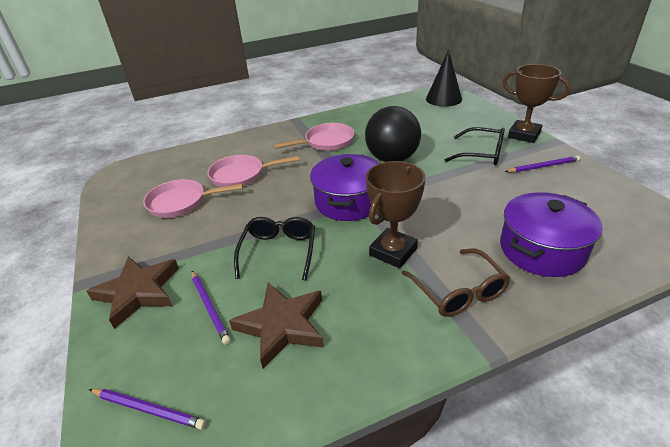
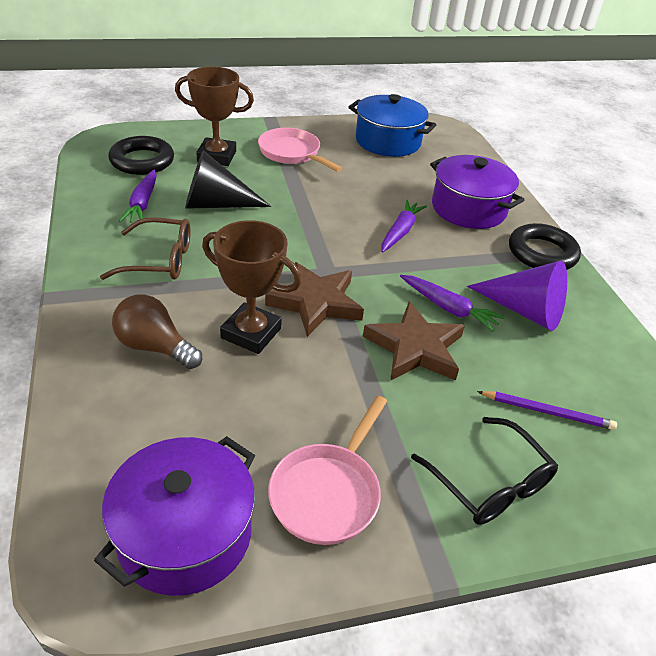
black ball: [365,106,421,162] = 1 -> none = 0
black glasses: [234,217,315,281] [445,127,505,165] = 2 -> [411,417,558,525] = 1
black ring: none = 0 -> [108,136,174,175] [509,223,581,270] = 2
blue pot: none = 0 -> [349,94,436,157] = 1
brown light bulb: none = 0 -> [112,294,202,369] = 1
pink pan: [143,179,243,218] [208,155,299,187] [274,123,354,151] = 3 -> [258,128,343,172] [268,396,387,545] = 2
purple carrot: none = 0 -> [119,170,157,223] [381,200,427,253] [400,275,504,332] = 3
purple cone: none = 0 -> [467,261,567,331] = 1
purple pencil: [89,389,206,430] [191,271,231,345] [505,156,580,173] = 3 -> [477,391,617,430] = 1

